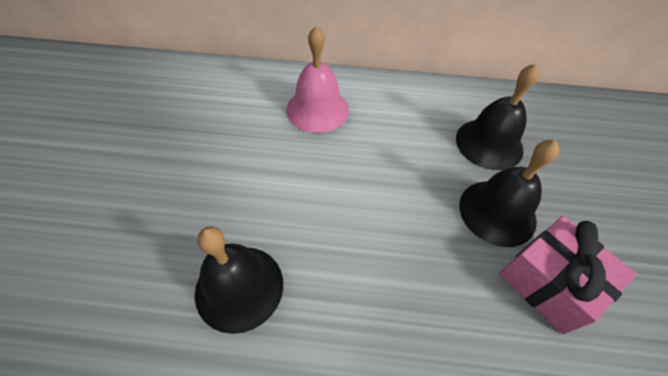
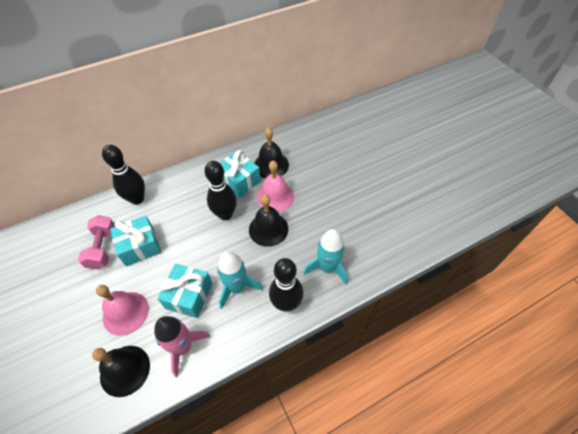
black bowling pin: none = 0 -> [102,145,145,205] [204,161,237,220] [269,258,303,312] = 3
pink bell: [286,26,349,133] = 1 -> [96,285,149,336] [257,161,294,212] = 2
pink dumbbell: none = 0 -> [78,215,115,269] = 1
pink gift: [499,216,636,334] = 1 -> none = 0
pink rocket: none = 0 -> [154,316,211,377] = 1
turquoise gift: none = 0 -> [110,216,161,266] [158,264,212,318] [220,150,261,198] = 3
turquoise rocket: none = 0 -> [217,251,263,309] [304,229,348,285] = 2

